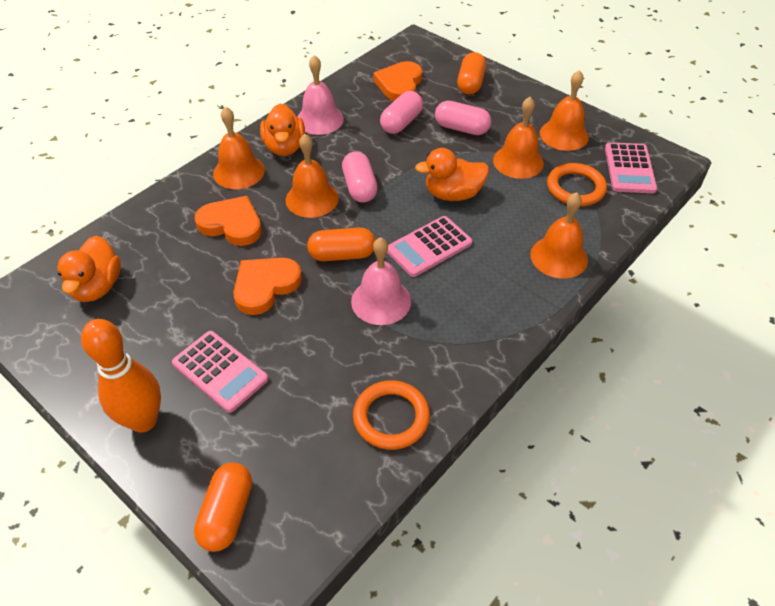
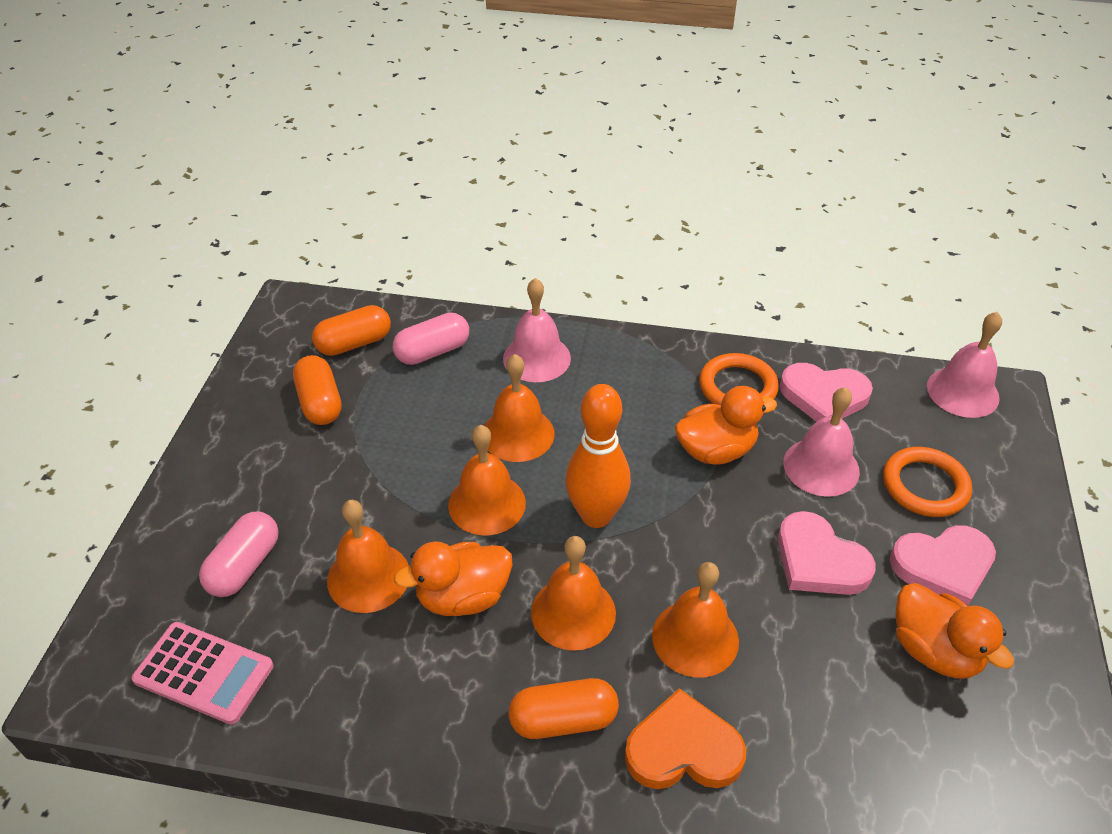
orange heart: [195,196,262,246] [233,258,302,315] [373,61,422,101] = 3 -> [625,688,746,789] = 1
pink bell: [297,55,344,135] [351,237,411,325] = 2 -> [503,278,571,382] [783,387,860,497] [927,312,1002,418] = 3
pink calculator: [172,331,268,413] [387,216,472,277] [605,142,657,193] = 3 -> [132,622,274,725] = 1
pink capsule: [342,151,378,203] [380,91,423,134] [435,101,491,135] = 3 -> [199,512,279,597] [393,312,469,365] = 2
pink heart: none = 0 -> [778,511,876,595] [780,363,873,422] [890,525,996,606] = 3

